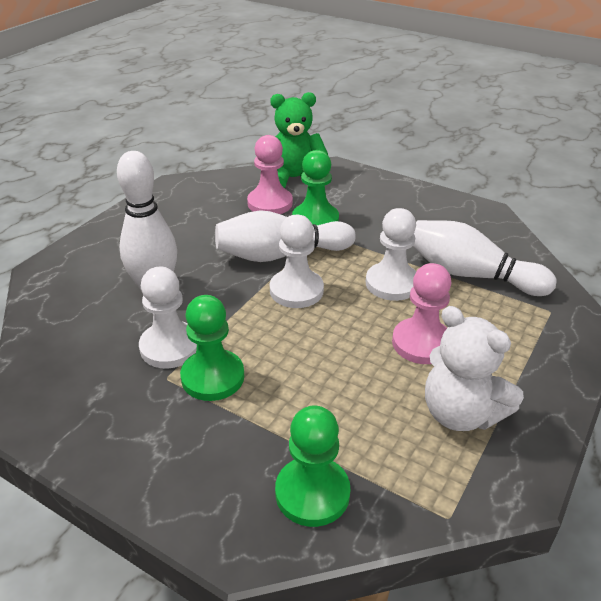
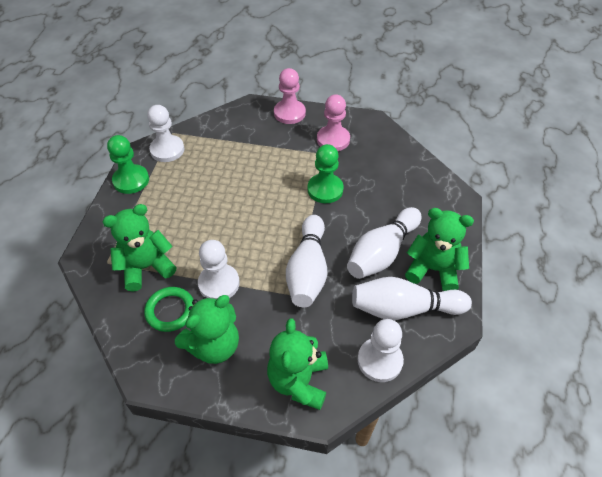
green pawn: [180,295,244,401] [275,406,350,527] [292,150,339,225] = 3 -> [107,135,149,194] [307,144,344,203] = 2
green ring: none = 0 -> [144,287,194,332] = 1
green teddy bear: [270,92,328,188] = 1 -> [102,204,177,292] [175,295,239,364] [267,318,328,410] [405,208,474,291] = 4
white teddy bear: [425,306,524,431] = 1 -> none = 0

